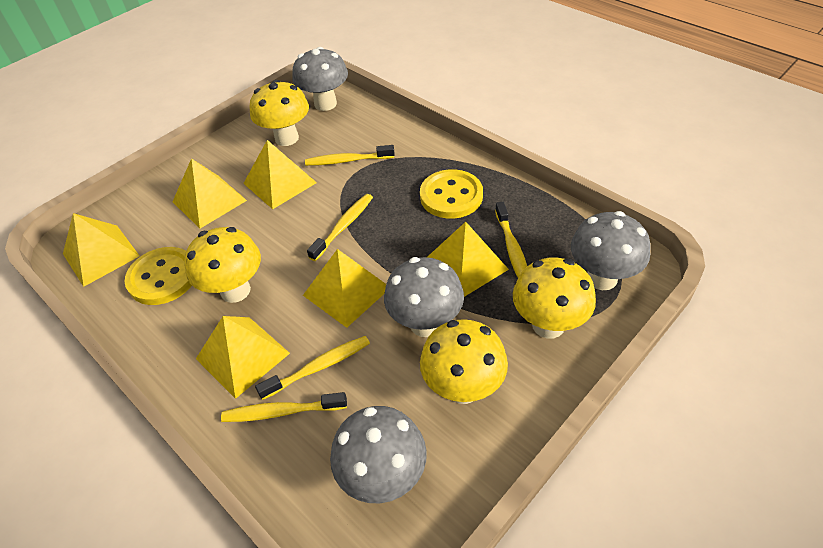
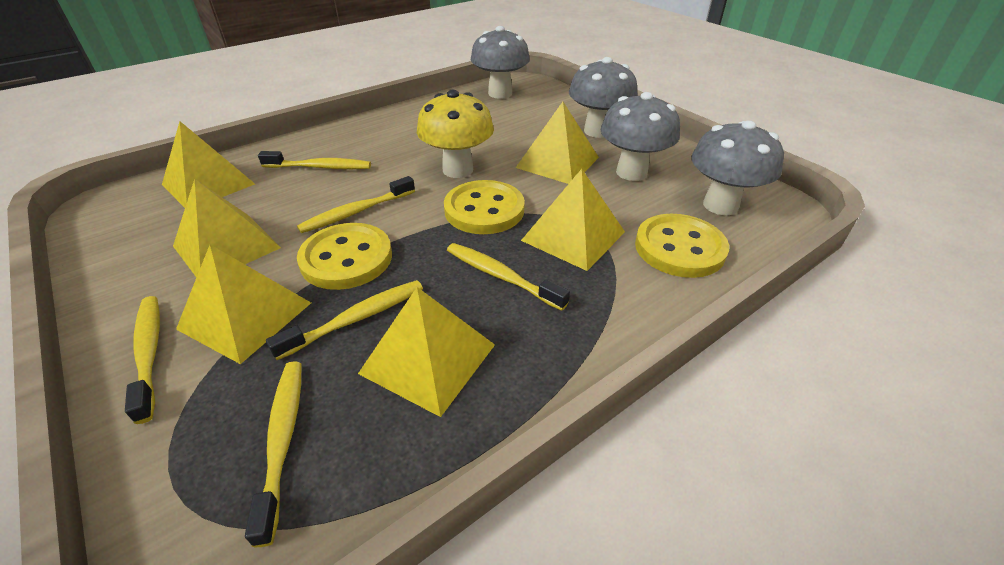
yellow button: [125,247,192,305] [420,169,483,219] = 2 -> [297,223,392,290] [444,180,525,234] [635,214,729,278] = 3
yellow mushroom: [184,227,261,303] [249,80,309,146] [420,319,508,404] [513,257,596,339] = 4 -> [417,90,494,178] = 1
yellow toothbrush: [221,392,347,422] [255,336,370,400] [305,145,395,166] [307,194,373,261] [495,202,527,278] = 5 -> [125,296,160,424] [245,361,301,547] [258,151,371,169] [266,280,423,360] [297,176,415,233] [447,243,570,311] = 6

